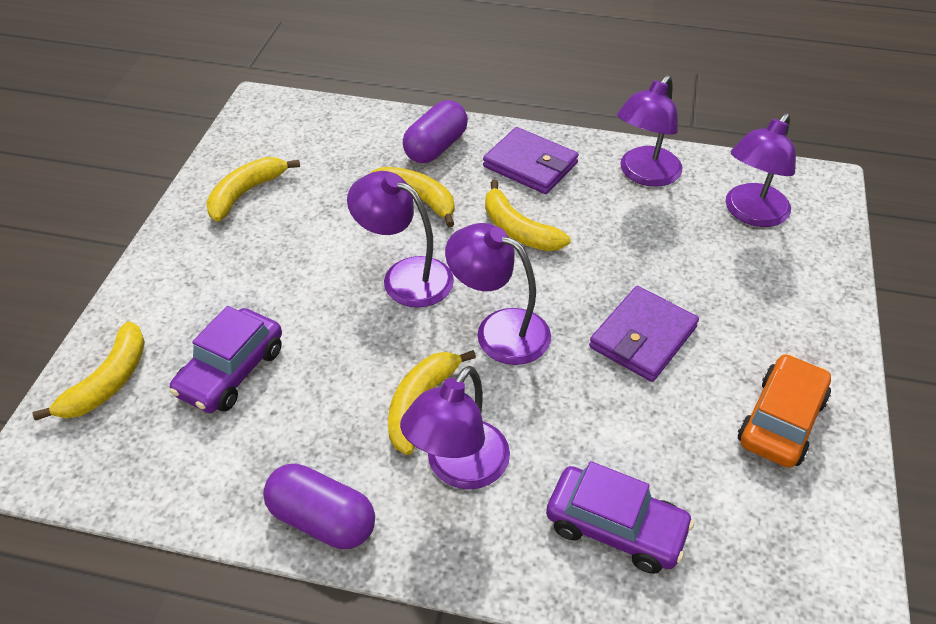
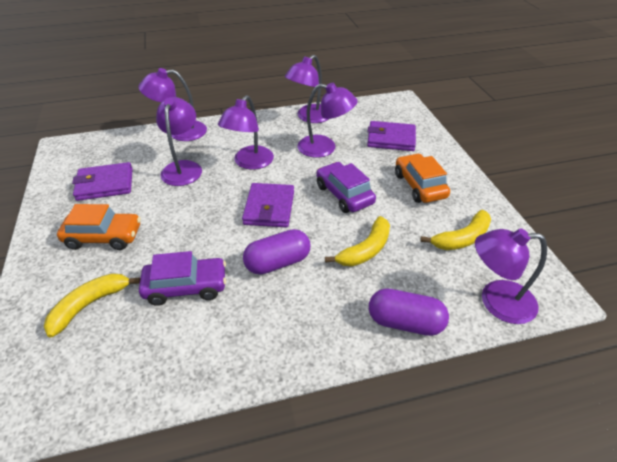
orange car: [738,354,831,468] = 1 -> [57,204,141,250] [395,153,450,203] = 2
purple lamp: [347,171,454,308] [400,366,510,490] [445,223,551,365] [617,75,682,187] [726,113,796,227] = 5 -> [138,68,207,141] [156,97,202,186] [218,95,274,170] [285,55,329,123] [297,83,358,158] [475,228,547,324] = 6
purple wallet: [483,127,579,194] [589,286,699,382] = 2 -> [72,162,133,201] [242,183,294,227] [367,121,416,151] = 3
yellow banana: [32,321,145,420] [206,157,300,222] [369,167,454,227] [388,350,476,455] [485,180,571,251] = 5 -> [44,273,140,338] [325,216,390,266] [420,210,491,250] = 3

